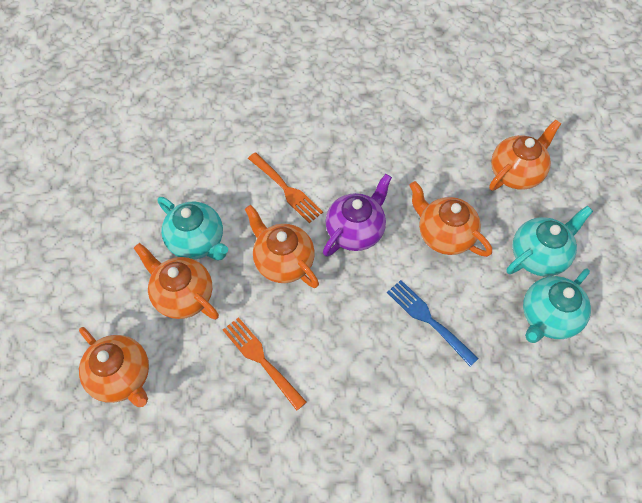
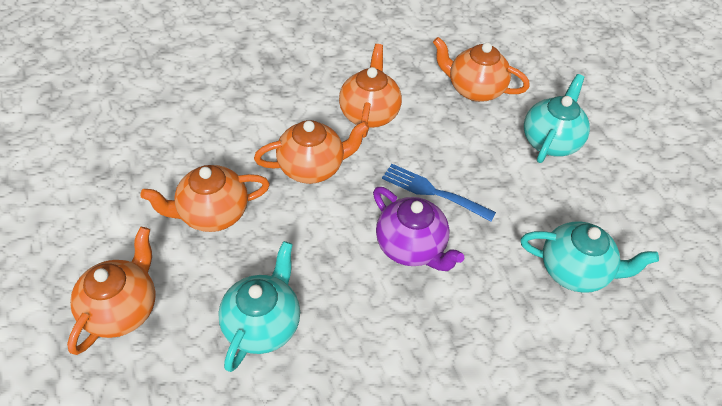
orange fork: [223,317,307,411] [248,152,323,223] = 2 -> none = 0

